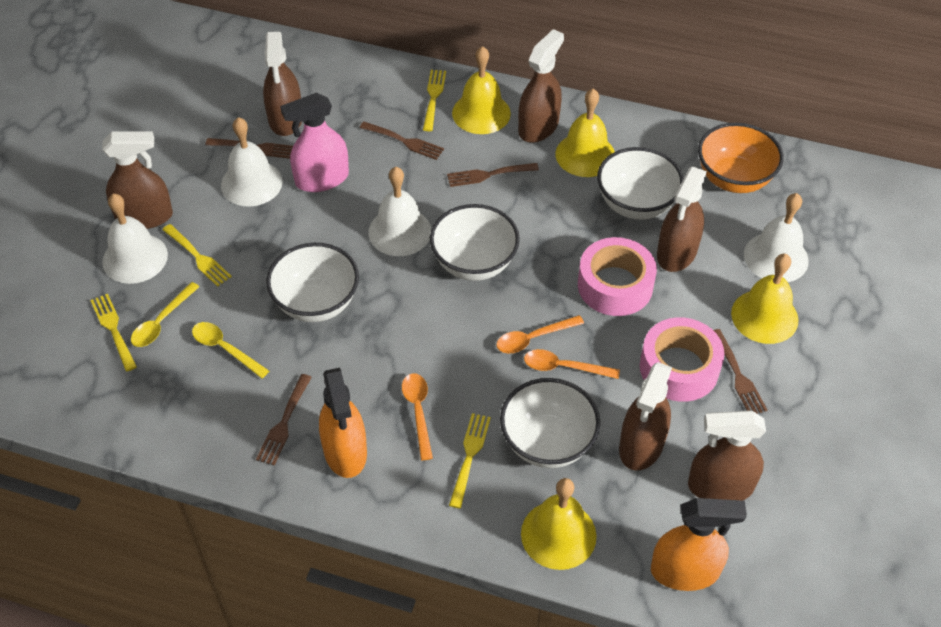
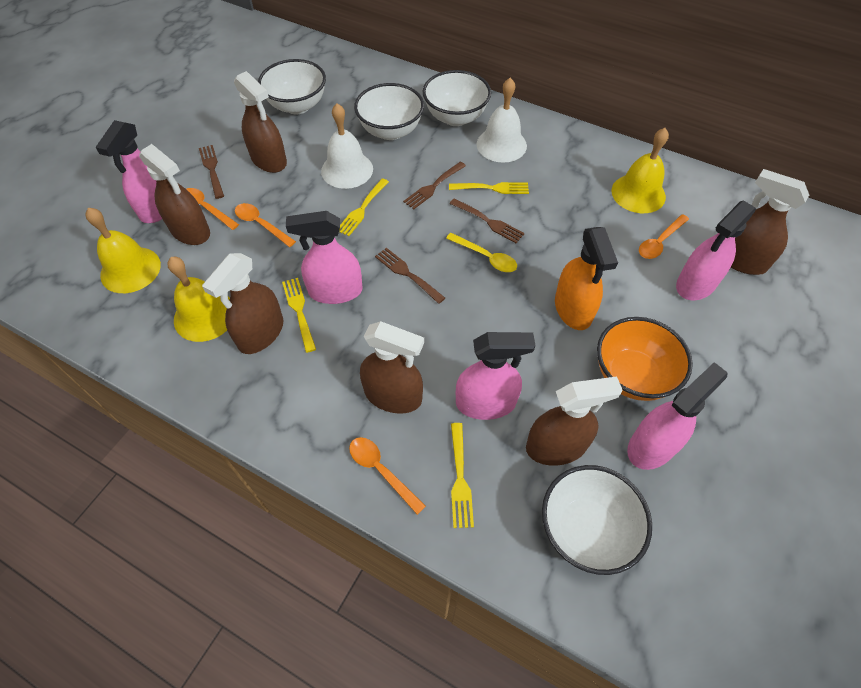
brown fork: [205,138,293,159] [256,374,312,465] [360,122,444,160] [447,163,539,187] [713,329,767,413] = 5 -> [199,145,224,199] [375,248,445,304] [403,162,466,209] [450,198,524,243] = 4
orange spoon: [402,373,433,460] [496,315,584,353] [524,349,620,379] = 3 -> [186,188,239,230] [235,203,296,247] [349,437,426,515] [639,214,689,259] = 4
orange spray bottle: [319,368,367,478] [651,498,747,591] = 2 -> [555,227,618,330] = 1
pink spray bottle: [280,93,349,192] = 1 -> [95,120,162,223] [286,211,363,304] [456,332,535,420] [627,362,728,470] [676,201,756,300] = 5
pink tape: [578,237,657,316] [640,317,724,402] = 2 -> none = 0
white bell: [102,194,168,284] [221,117,283,207] [368,167,431,256] [744,193,809,282] = 4 -> [321,103,373,189] [477,78,527,163] = 2
yellow bell: [452,46,511,134] [521,478,597,570] [555,89,615,177] [731,253,799,344] = 4 -> [85,208,161,293] [167,257,230,342] [611,128,669,213] = 3
yellow spoon: [131,282,199,347] [192,322,269,378] = 2 -> [446,233,517,272] = 1

